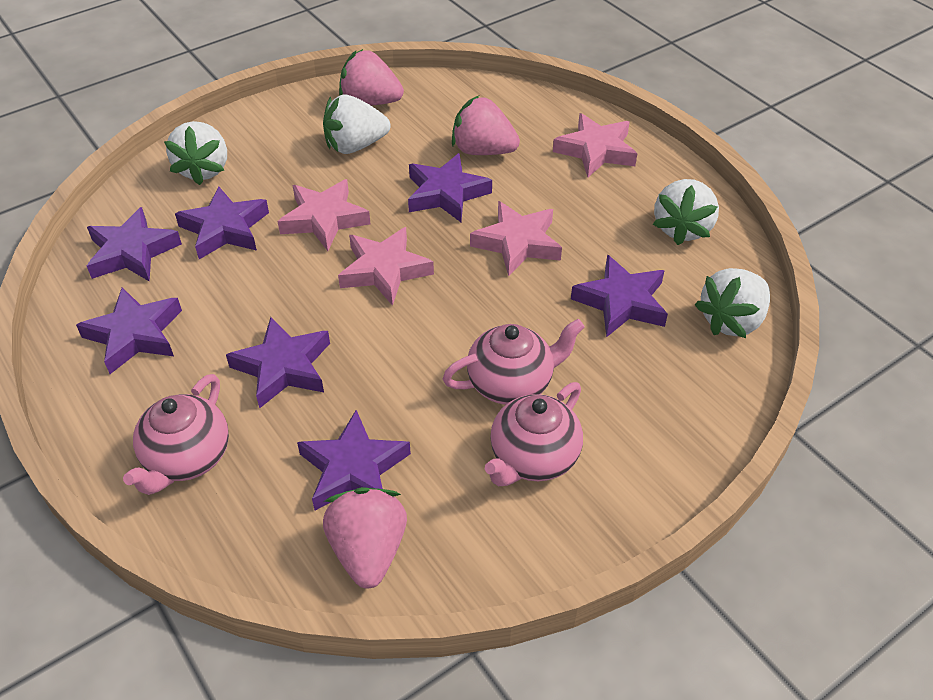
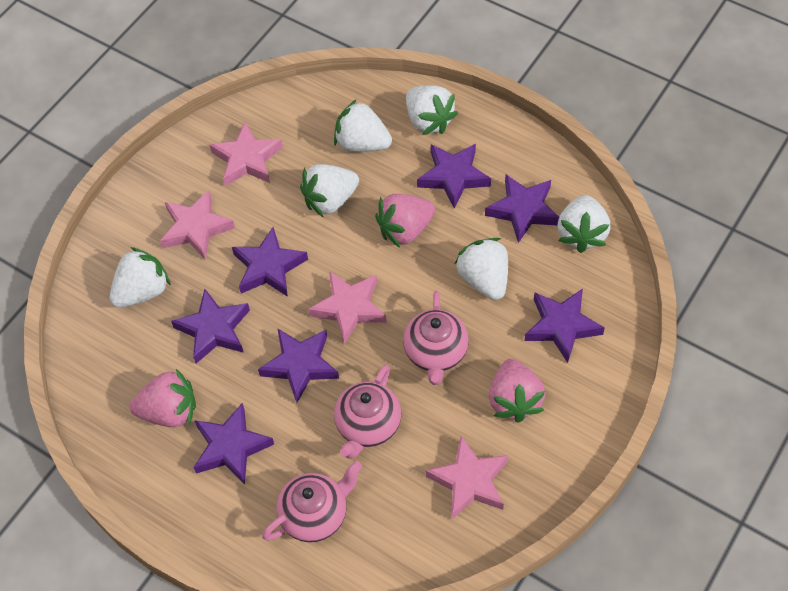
white strawberry: [164,121,227,185] [323,94,391,154] [652,179,719,245] [695,268,770,338] = 4 -> [110,247,171,308] [300,164,359,218] [334,99,392,152] [406,85,458,135] [454,238,508,300] [558,195,610,253] = 6

